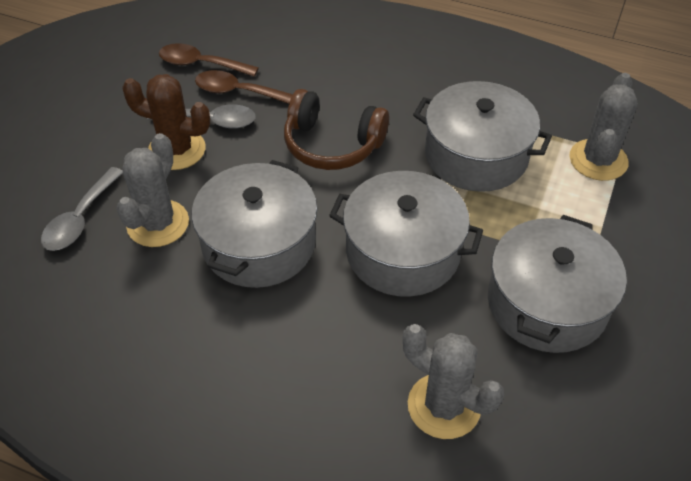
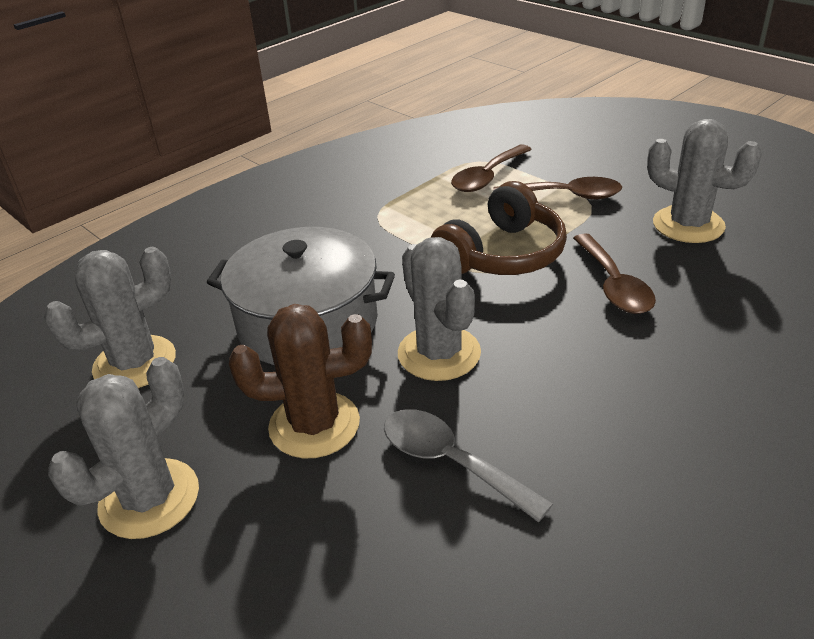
brown spoon: [159,43,259,77] [195,70,293,104] = 2 -> [451,144,532,192] [493,177,622,199] [573,234,656,314] = 3
grey cactus: [116,133,189,247] [403,324,504,439] [569,73,638,181] = 3 -> [44,247,176,388] [48,357,199,539] [398,237,481,381] [647,119,762,243] = 4
grey pot: [192,160,317,288] [329,171,483,297] [413,81,552,192] [488,215,627,353] = 4 -> [207,227,395,365] = 1
grey spoon: [41,167,123,251] [147,104,256,129] = 2 -> [384,409,553,522] = 1

